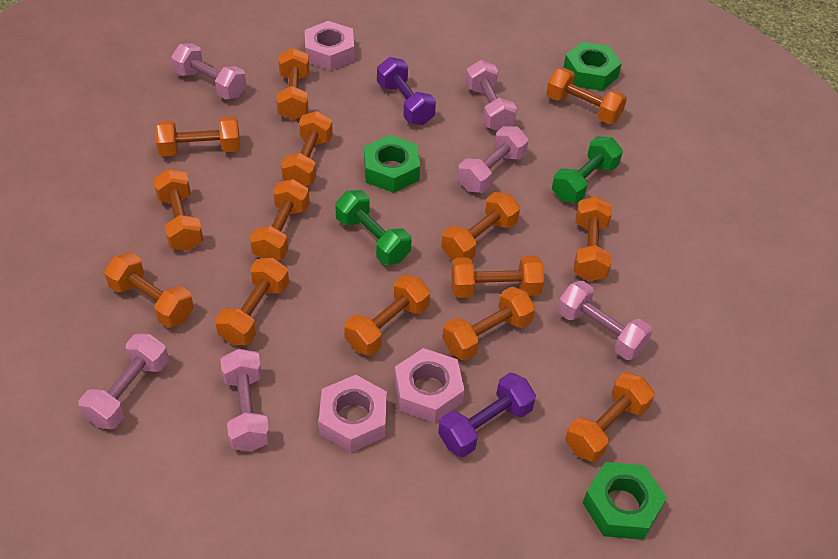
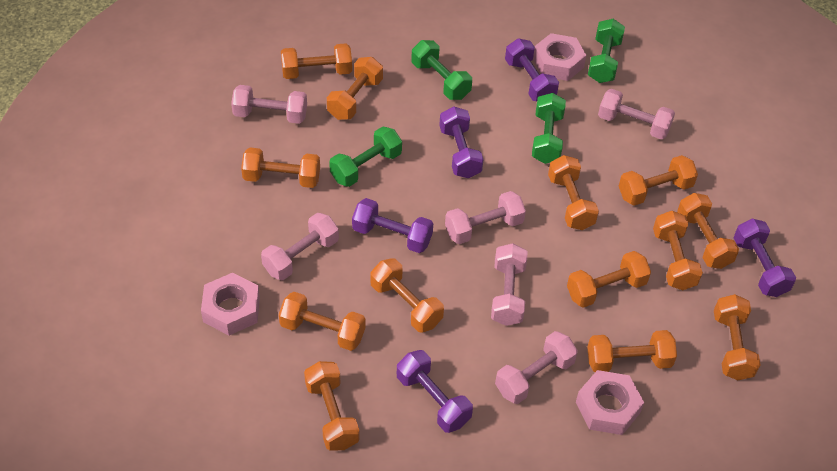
green dumbbell: [335,190,412,265] [552,136,623,203] = 2 -> [329,126,402,187] [411,40,472,100] [532,93,566,164] [588,19,625,83] = 4
green nut: [364,135,420,193] [563,42,622,91] [583,462,667,540] = 3 -> none = 0
orange dumbbell: [104,252,194,328] [153,169,204,251] [155,117,240,156] [215,258,289,345] [250,179,310,260] [276,48,309,120] [281,111,333,186] [344,275,430,356] [441,192,520,261] [443,286,535,361] [451,256,544,298] [546,68,627,124] [565,372,655,462] [574,196,612,281] = 14 -> [241,148,320,188] [279,292,366,351] [281,43,352,79] [304,361,360,450] [327,57,383,120] [370,258,444,332] [548,155,599,230] [567,251,651,308] [587,330,677,372] [619,155,698,206] [653,211,703,290] [677,193,739,269] [714,294,761,380] = 13
purple dumbbell: [377,57,436,125] [438,373,536,457] = 2 -> [352,198,433,253] [397,350,473,433] [439,106,484,179] [505,38,559,101] [734,219,796,297] = 5

